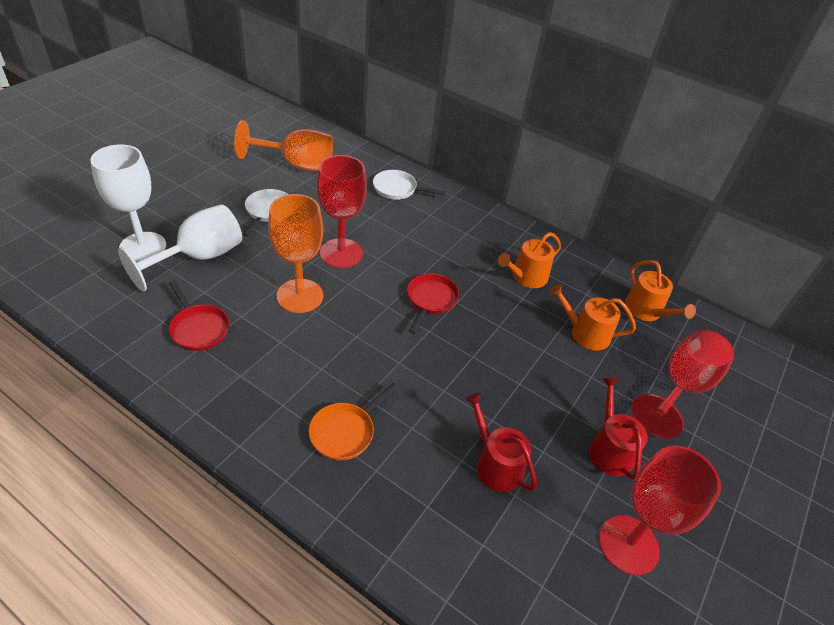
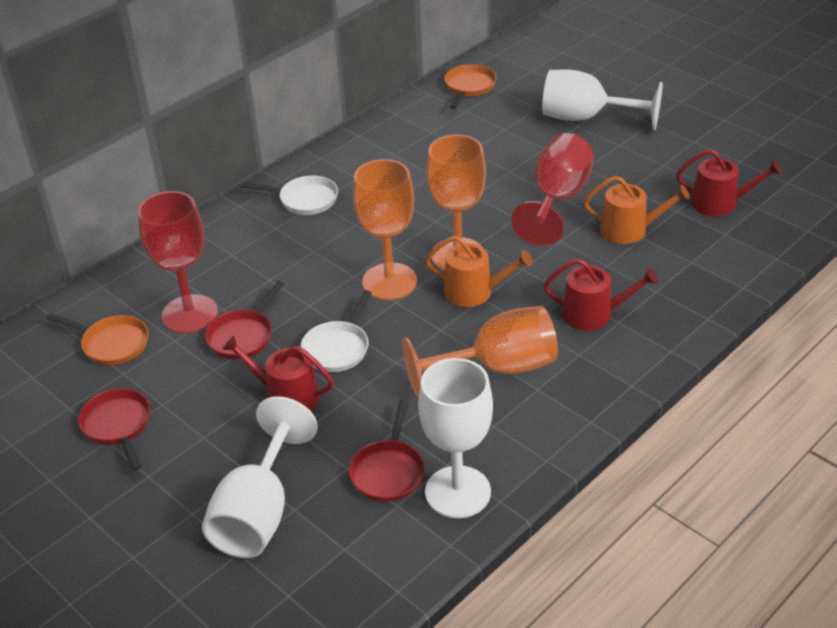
orange goblet: [234,120,333,171] [268,194,323,313] = 2 -> [353,159,417,300] [402,306,558,397] [426,135,486,271] = 3
orange pan: [309,383,398,461] = 1 -> [46,313,149,365] [444,64,497,109] = 2
orange watering can: [498,232,561,288] [549,283,636,351] [624,260,696,321] = 3 -> [425,236,533,307] [584,176,690,244] = 2
red goblet: [317,155,367,268] [599,445,721,575] [631,329,734,439] = 3 -> [138,191,218,333] [511,133,594,246] = 2
red pan: [169,280,229,351] [407,273,459,334] = 2 -> [78,388,150,471] [205,281,284,359] [349,400,424,502] = 3
red watering can: [465,393,537,492] [589,378,647,480] = 2 -> [222,335,334,411] [543,259,658,331] [676,149,782,216] = 3
white goblet: [91,144,166,262] [118,204,242,291] = 2 -> [202,396,318,558] [418,358,493,518] [542,69,663,130] = 3

